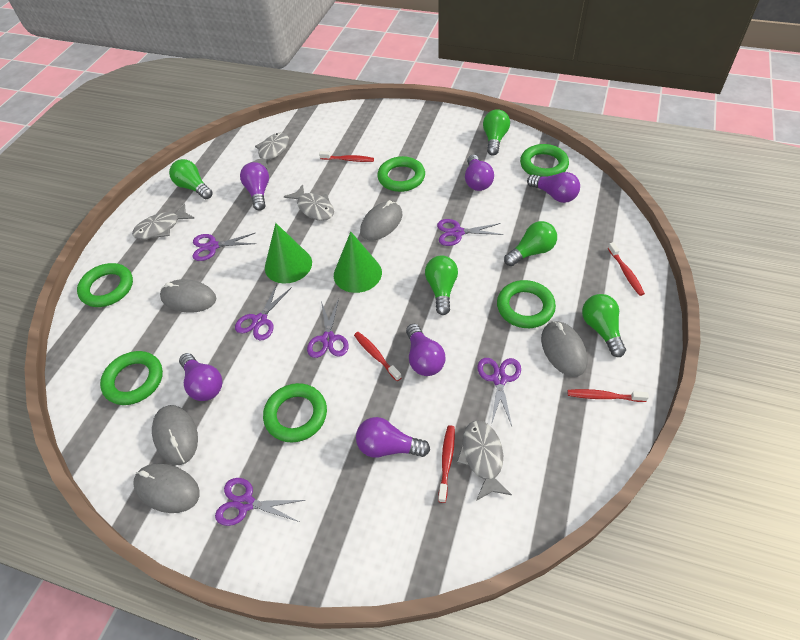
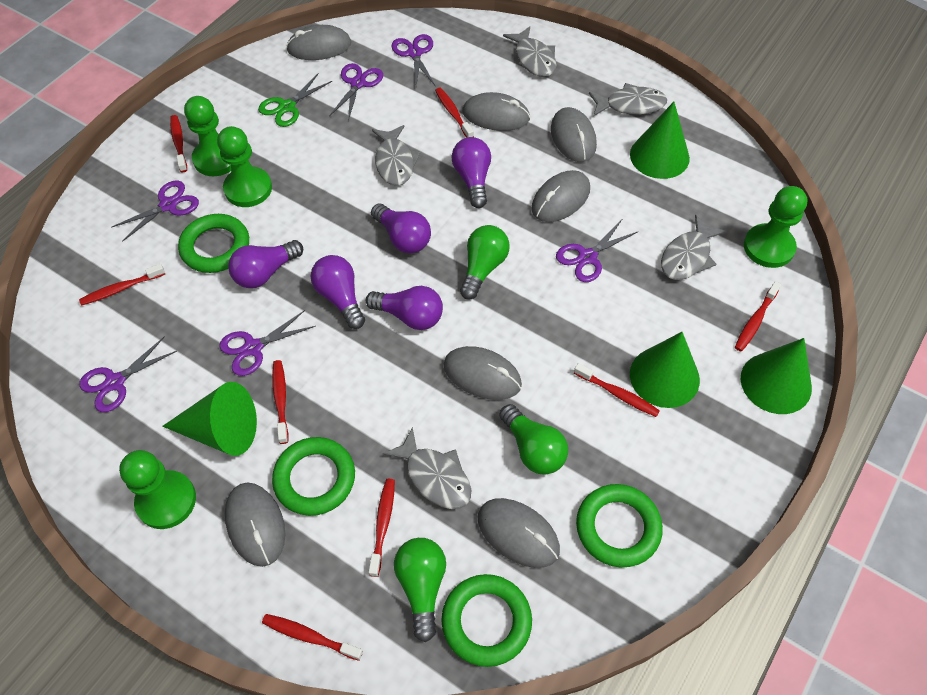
green cone: [265,223,312,284] [334,232,382,293] = 2 -> [162,382,257,456] [630,102,690,179] [630,332,700,408] [741,338,812,414] = 4
green light bulb: [169,159,213,199] [425,256,458,315] [483,109,510,155] [504,221,557,266] [582,294,626,357] = 5 -> [394,538,446,642] [460,225,510,300] [499,404,568,475] = 3
green pawn: none = 0 -> [119,450,196,529] [184,96,231,176] [217,126,272,207] [744,186,807,268] = 4
green ring: [77,263,133,307] [100,351,163,405] [263,383,327,442] [377,156,425,192] [497,280,556,328] [520,144,569,177] = 6 -> [178,214,249,273] [272,437,355,516] [441,574,532,667] [576,484,663,567] = 4
green scissors: none = 0 -> [258,73,332,127] = 1
grey fish: [132,204,195,240] [250,133,289,170] [284,184,334,221] [457,420,512,501] = 4 -> [372,125,421,186] [382,427,471,509] [503,26,556,77] [589,83,667,116] [661,215,727,280] = 5
grey mouse: [133,463,200,513] [152,405,198,465] [160,279,216,313] [360,200,402,241] [541,321,587,377] = 5 -> [225,482,285,567] [286,25,351,60] [444,346,522,400] [463,92,530,131] [478,498,560,568] [531,170,590,222] [551,107,597,162] = 7
purple light bulb: [179,353,222,401] [240,162,269,211] [356,417,430,458] [406,324,445,376] [465,155,494,191] [527,172,580,203] = 6 -> [228,240,303,288] [311,255,365,329] [366,286,443,330] [371,204,431,254] [451,137,491,208] = 5
red toothbrush: [319,151,374,162] [354,332,402,381] [438,425,455,503] [568,389,649,402] [608,242,645,296] = 5 -> [79,264,165,305] [170,115,187,172] [262,614,363,661] [272,360,289,444] [369,479,395,577] [435,88,474,138] [574,363,660,417] [735,281,781,351] = 8

